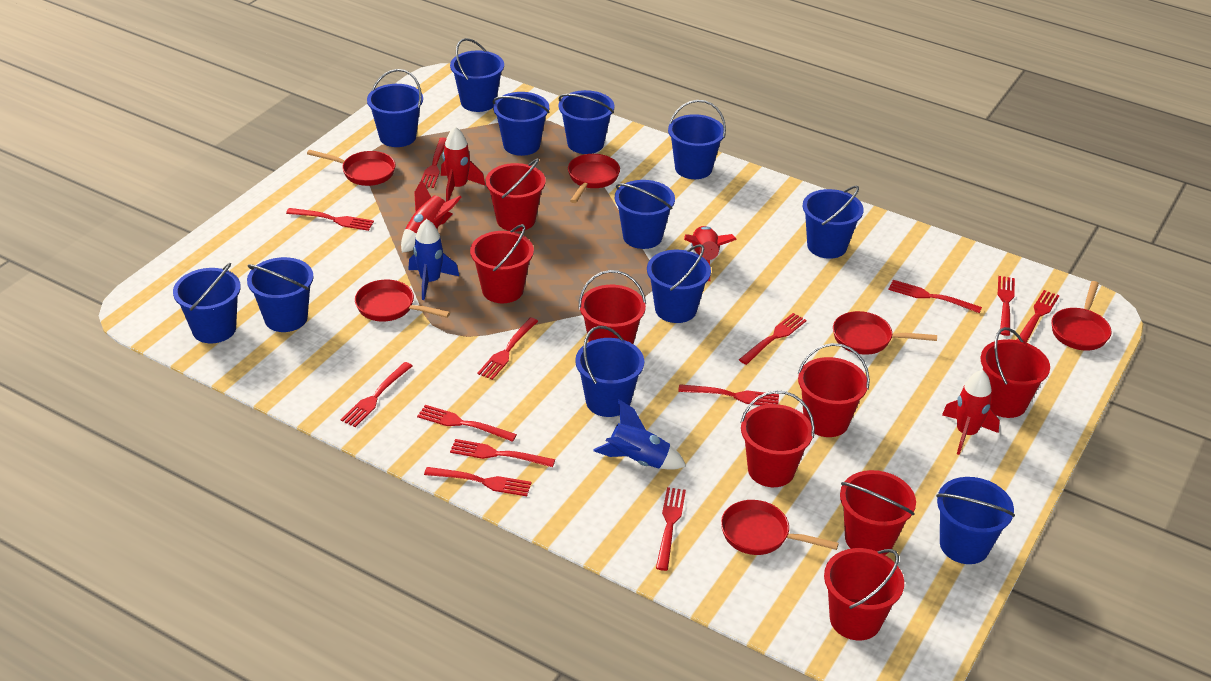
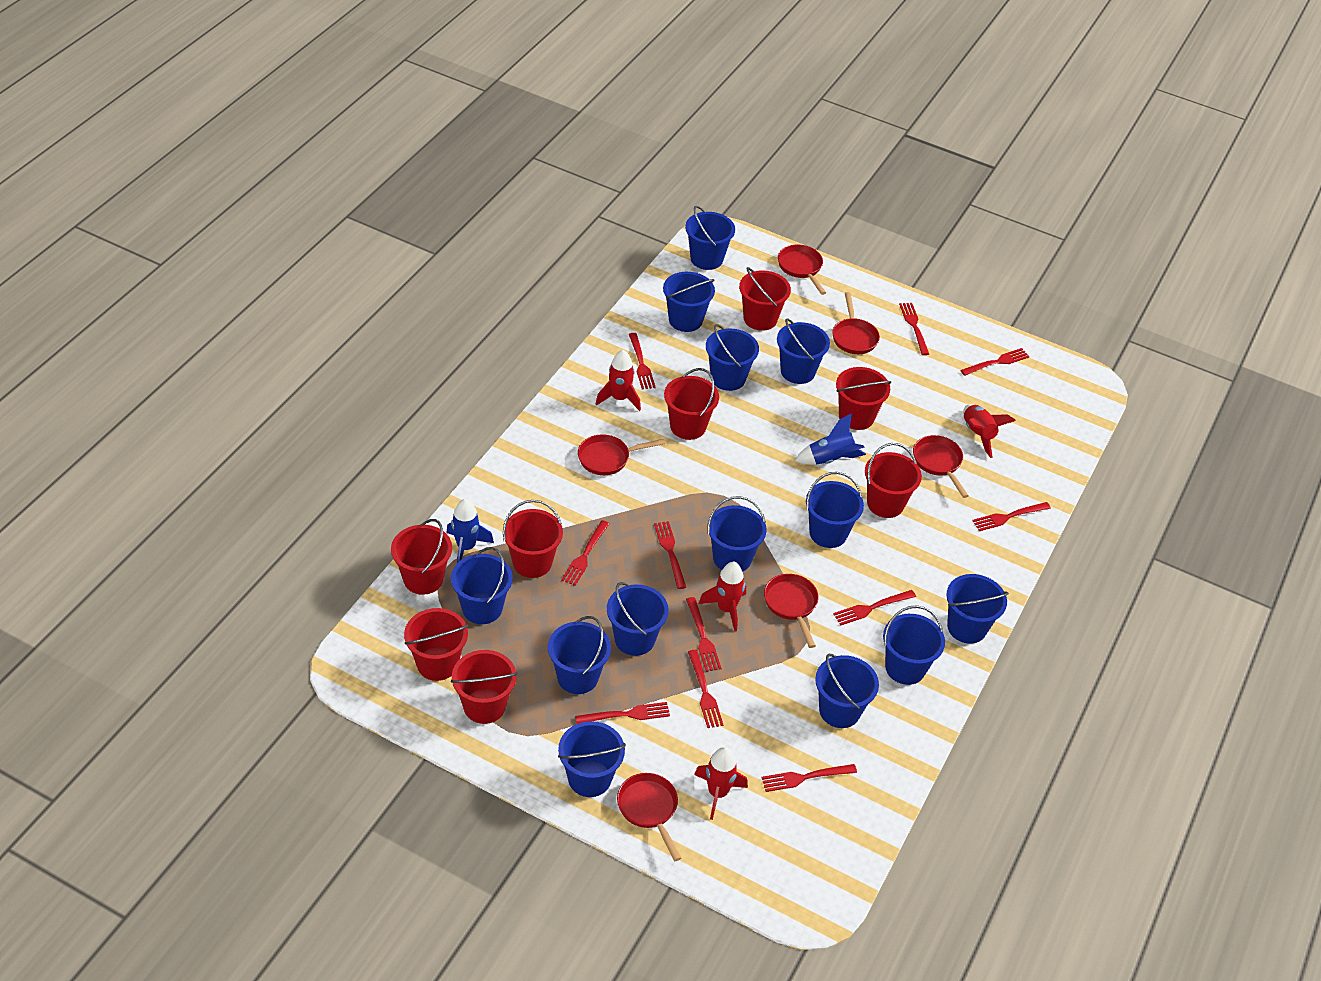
blue bucket: [173,263,241,343] [247,257,314,332] [367,69,423,147] [450,38,504,112] [493,92,549,156] [558,90,614,154] [575,326,644,417] [615,180,675,249] [647,244,711,323] [668,100,726,179] [803,185,864,259] [936,477,1015,564] = 12 -> [451,547,513,624] [548,616,611,694] [558,721,626,797] [607,582,669,656] [663,272,715,332] [685,206,735,270] [706,324,759,391] [708,496,767,572] [777,318,830,384] [806,472,864,548] [815,654,879,728] [883,605,945,685] [946,574,1009,644] = 13
red fork: [286,208,374,231] [341,362,412,427] [417,405,517,442] [422,138,447,188] [424,467,531,496] [450,439,555,467] [477,318,538,380] [656,487,686,571] [678,384,779,406] [739,313,807,365] [888,280,982,313] [998,276,1015,336] [1017,290,1060,343] = 13 -> [561,520,609,586] [575,702,670,724] [629,333,656,390] [654,521,686,589] [686,597,722,672] [688,650,723,728] [761,764,857,792] [833,590,916,625] [899,303,929,355] [960,348,1030,376] [972,502,1051,531] = 11

